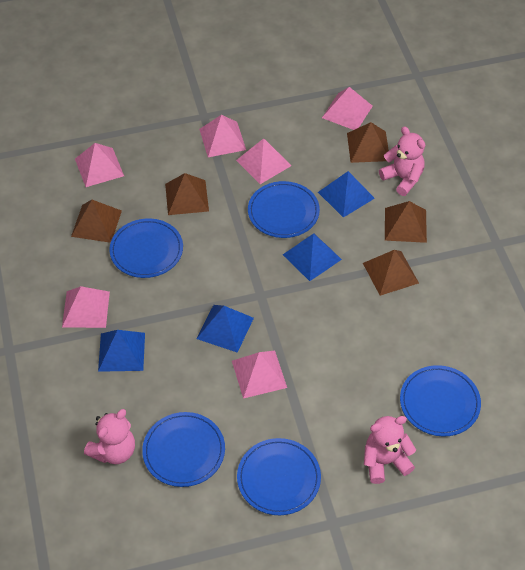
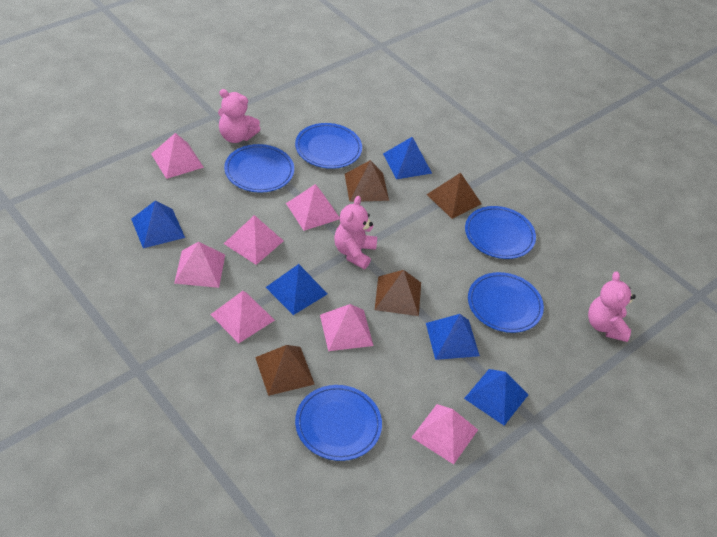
blue pyramid: [98,330,145,372] [197,305,254,353] [283,233,342,281] [318,171,375,218] = 4 -> [131,201,185,248] [266,264,328,315] [383,137,432,179] [426,314,480,360] [464,369,528,426] = 5
brown pyramid: [71,200,122,243] [165,173,209,215] [347,122,389,163] [363,250,419,296] [385,201,427,243] = 5 -> [255,345,315,396] [345,160,389,202] [375,270,421,316] [426,173,482,219] = 4
pink pyramid: [62,286,110,328] [75,143,124,187] [199,115,246,157] [232,351,287,399] [236,138,292,184] [322,87,373,130] = 6 -> [151,133,204,179] [174,242,225,288] [210,291,275,343] [224,215,284,265] [286,184,340,231] [320,304,374,351] [411,404,478,464] = 7

